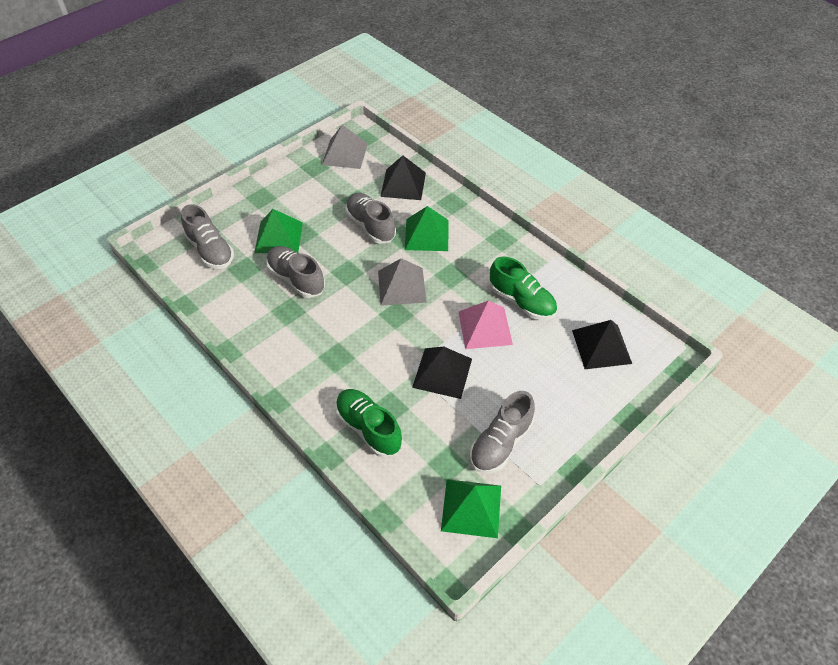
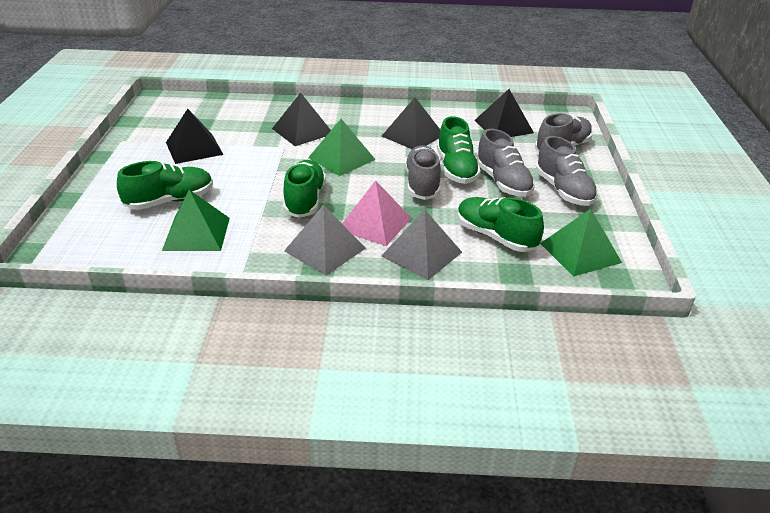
black pyramid: [380,155,426,200] [412,347,472,399] [572,320,632,369] = 3 -> [166,109,224,164] [272,93,331,146] [382,97,440,149] [475,89,534,137] = 4
green shoe: [335,389,402,457] [490,256,557,320] = 2 -> [117,161,213,210] [283,160,326,218] [437,116,481,184] [458,197,544,252] = 4

